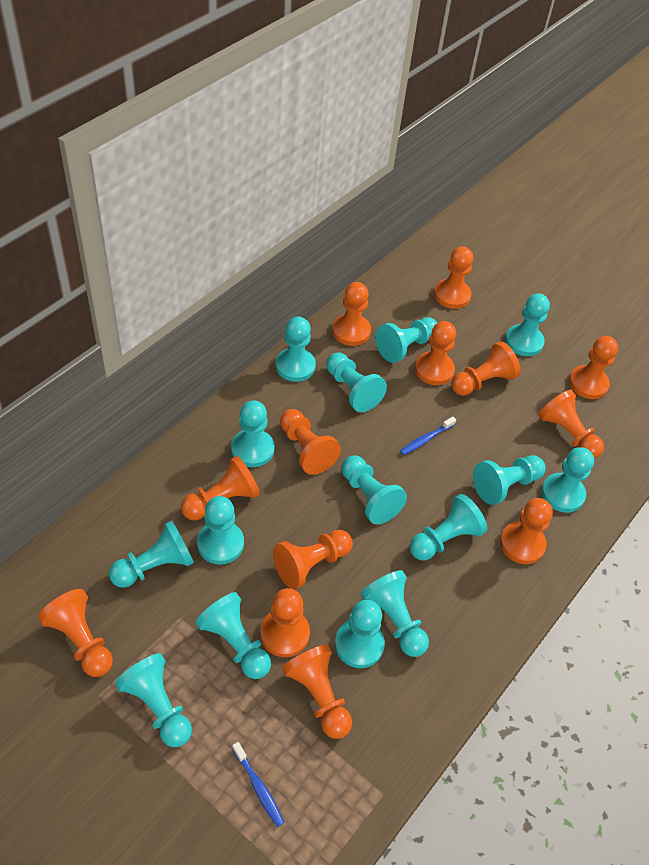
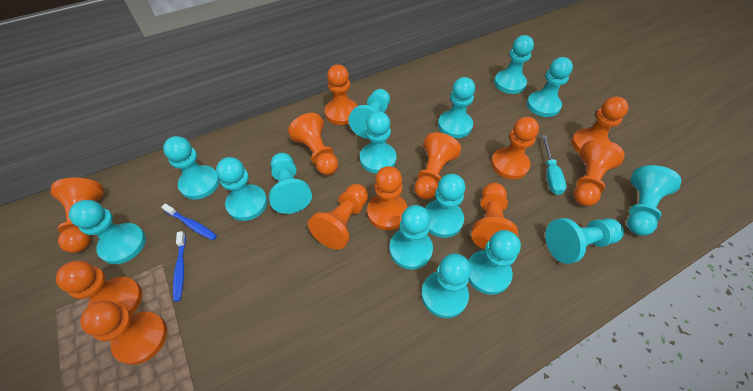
orange pawn: [38,589,113,677] [181,456,260,521] [260,588,310,657] [273,530,353,589] [280,409,341,475] [282,644,352,739] [332,282,371,346] [415,321,456,385] [434,246,473,309] [451,341,521,396] [500,498,553,564] [538,390,604,459] [569,336,618,399] = 13 -> [51,178,104,253] [56,260,142,315] [80,301,167,365] [288,113,338,175] [308,184,368,250] [325,64,357,125] [367,166,407,230] [414,133,461,199] [471,183,518,249] [491,117,539,179] [571,96,629,153] [574,140,625,206] = 12
turquoise screwdriver: none = 0 -> [542,135,566,195] = 1

